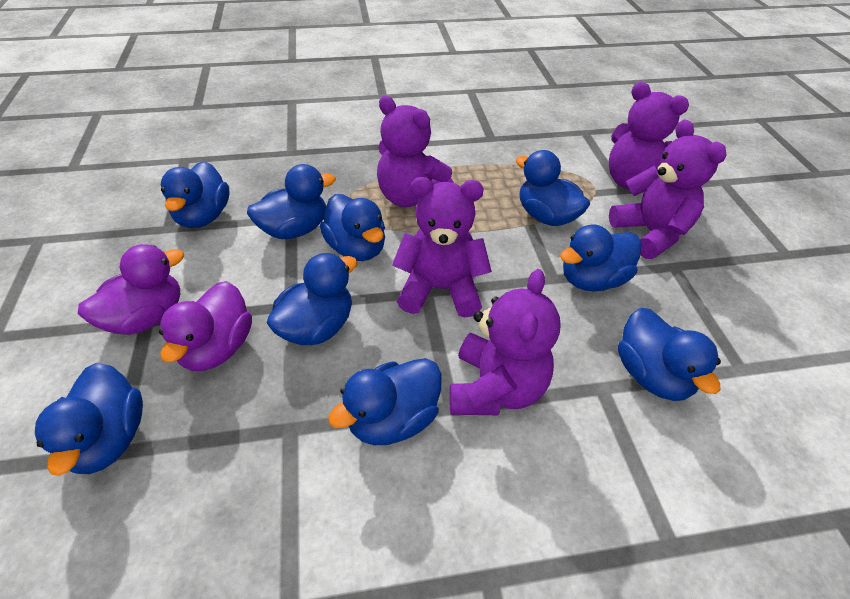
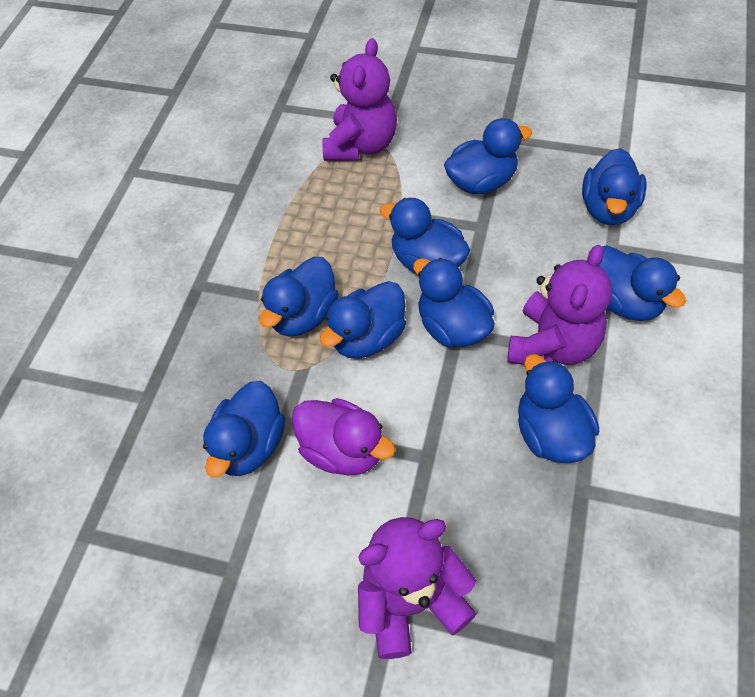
purple duck: [78,244,184,335] [159,281,252,371] = 2 -> [292,398,395,476] = 1
purple teddy bear: [377,96,454,207] [392,177,492,318] [449,269,561,415] [609,82,689,190] [609,120,727,259] = 5 -> [322,38,397,161] [358,517,476,659] [507,245,612,365] = 3

